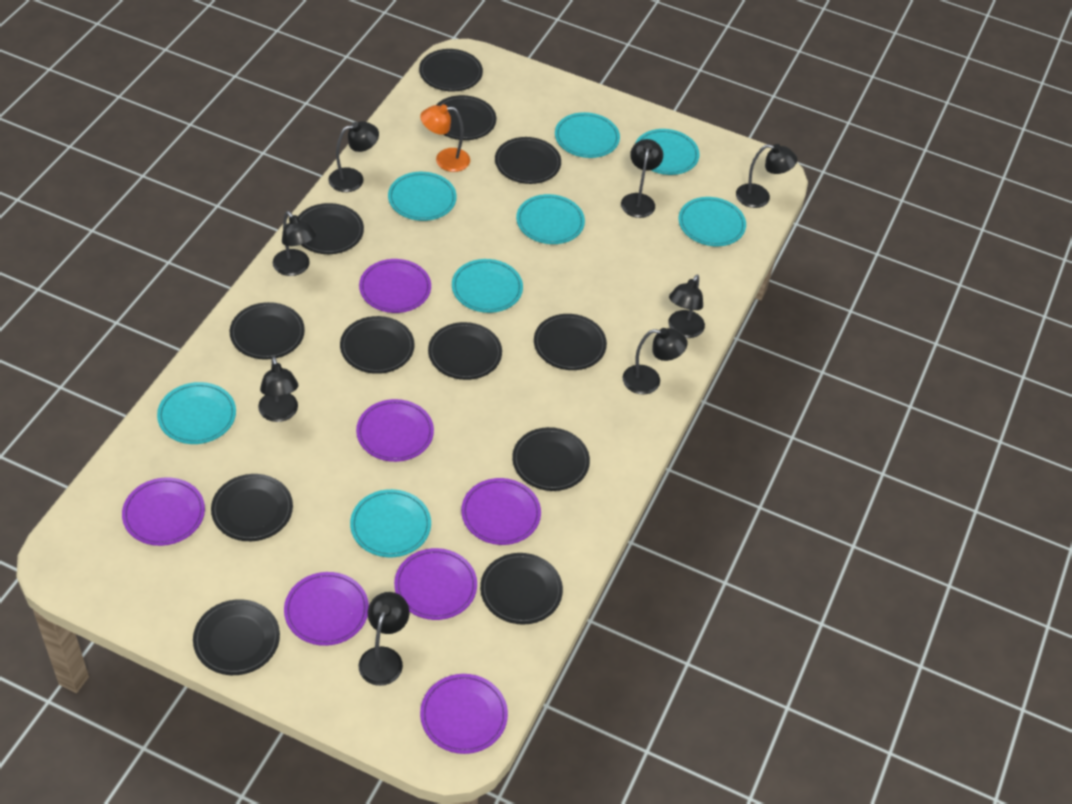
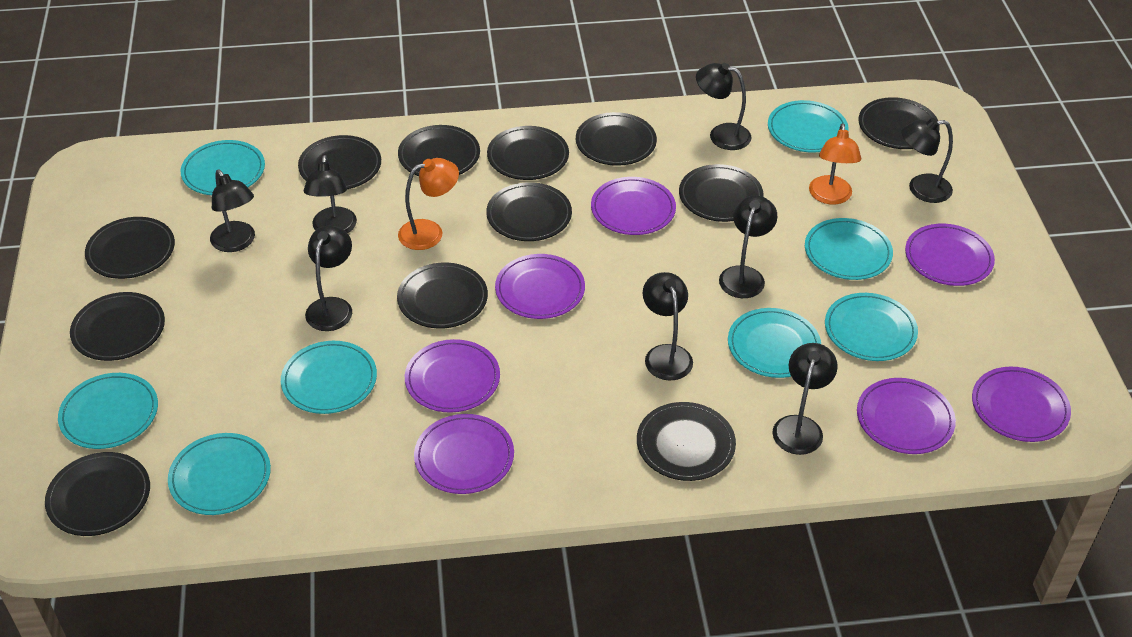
orange lamp: [420,104,470,172] = 1 -> [398,158,459,250] [809,123,861,205] = 2

